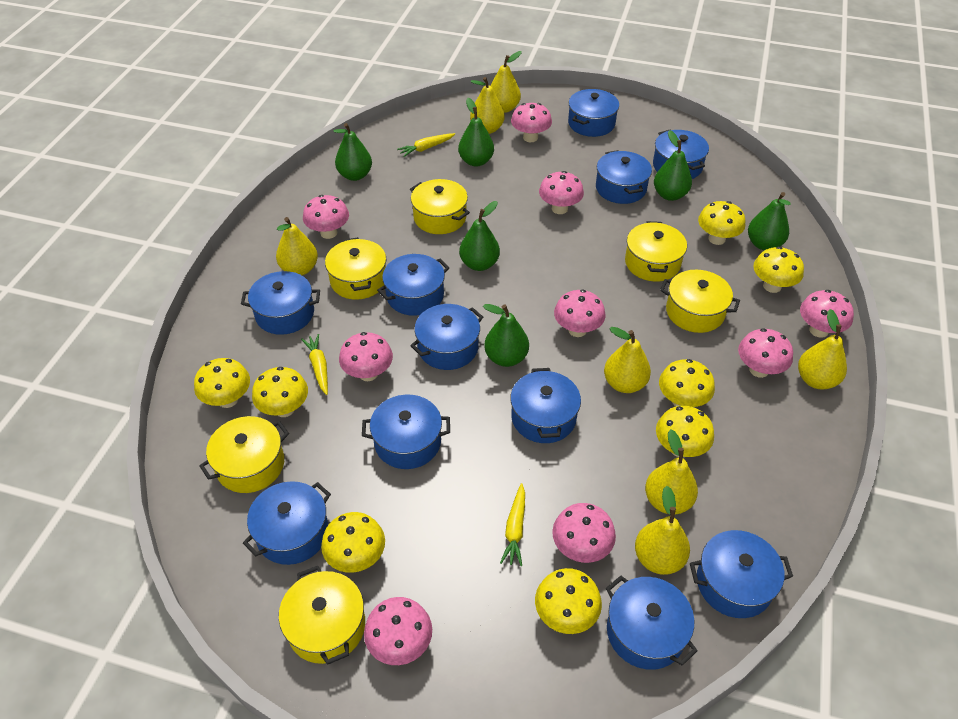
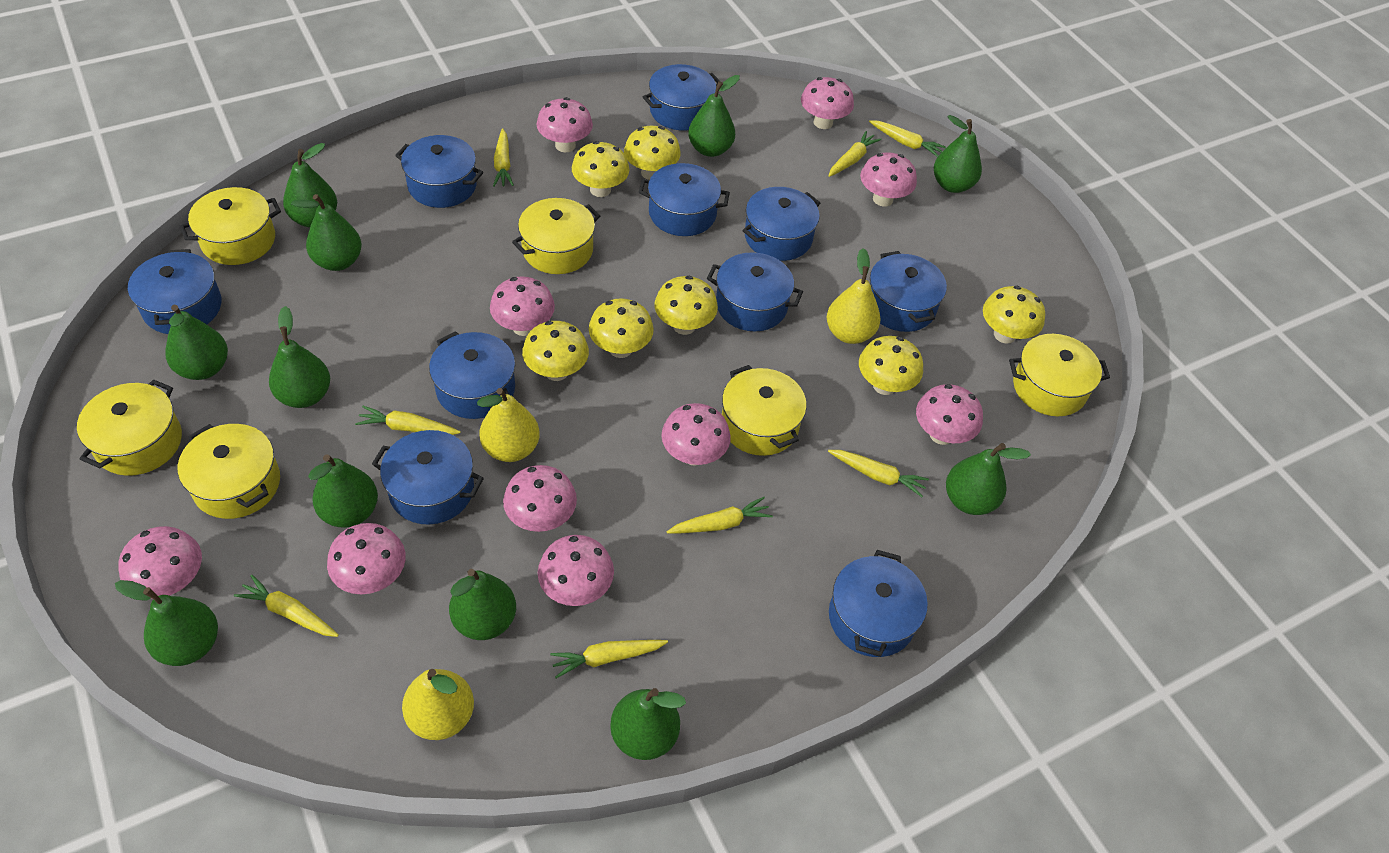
blue pot: [241,271,320,335] [243,481,331,565] [362,394,450,469] [377,254,449,316] [410,304,483,370] [510,368,581,443] [568,89,619,137] [596,150,652,204] [606,576,698,670] [653,130,709,179] [690,530,793,618] = 11 -> [128,249,222,334] [372,430,484,525] [395,135,483,208] [429,331,515,419] [639,163,730,236] [643,64,720,131] [707,252,803,331] [743,187,820,261] [829,550,928,657] [870,251,947,332] = 10
green pear: [333,123,372,181] [458,98,494,167] [459,201,500,271] [483,304,529,367] [654,130,692,201] [748,192,791,250] = 6 -> [115,580,218,666] [165,305,228,380] [269,306,330,408] [283,143,337,227] [291,194,362,271] [308,454,378,528] [449,569,516,640] [610,688,686,760] [688,75,740,157] [934,115,982,193] [946,443,1031,515] = 11
pink mushroom: [303,195,349,239] [339,332,393,381] [364,597,432,665] [511,103,552,142] [539,171,584,214] [552,503,616,563] [554,289,606,337] [738,328,793,378] [800,290,854,338] = 9 -> [118,526,202,599] [327,523,406,595] [490,276,555,336] [503,465,577,532] [537,97,593,152] [538,535,614,606] [661,403,731,466] [801,77,854,129] [860,152,917,207] [916,384,983,445] = 10
yellow carrot: [301,334,328,395] [397,133,455,157] [500,483,525,566] = 3 -> [234,574,339,637] [355,406,461,435] [493,128,514,187] [550,640,668,678] [667,497,773,534] [828,131,882,177] [828,450,929,497] [869,120,946,157] = 8
yellow mushroom: [194,358,250,408] [252,367,308,417] [321,512,385,573] [535,568,602,634] [656,406,714,457] [659,359,715,407] [698,201,745,245] [753,246,804,293] = 8 -> [522,321,589,381] [572,141,629,197] [589,298,654,358] [624,126,681,180] [655,276,718,335] [859,336,923,395] [983,286,1045,344] = 7
yellow pear: [276,217,318,275] [470,77,505,134] [490,51,522,113] [604,327,651,393] [635,486,690,575] [645,429,698,514] [798,309,847,389] = 7 -> [402,669,474,740] [477,388,540,462] [826,248,880,344] = 3

